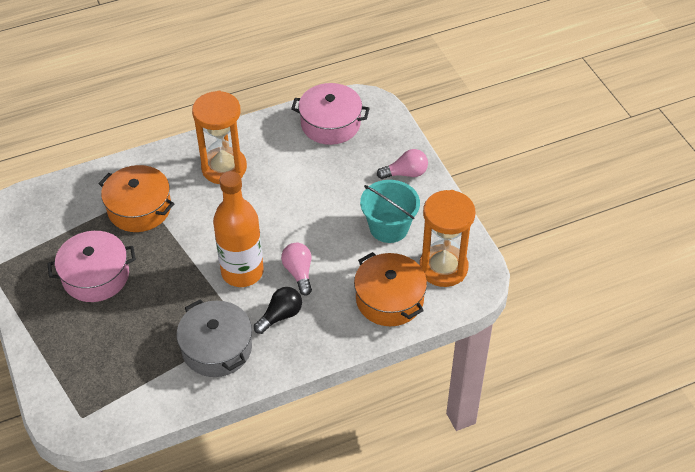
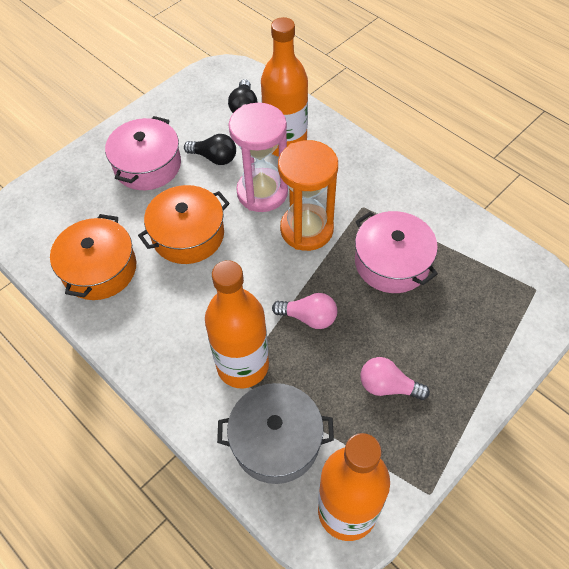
black light bulb: [254,287,302,334] = 1 -> [184,134,236,165] [228,79,257,113] = 2
orange bottle: [213,171,264,287] = 1 -> [205,260,269,388] [261,17,308,157] [318,433,390,541] = 3
orange hourglass: [192,91,247,184] [419,190,475,287] = 2 -> [278,140,338,251] = 1
pink hourglass: none = 0 -> [228,103,288,212] = 1
turquoise bucket: [360,180,420,243] = 1 -> none = 0

